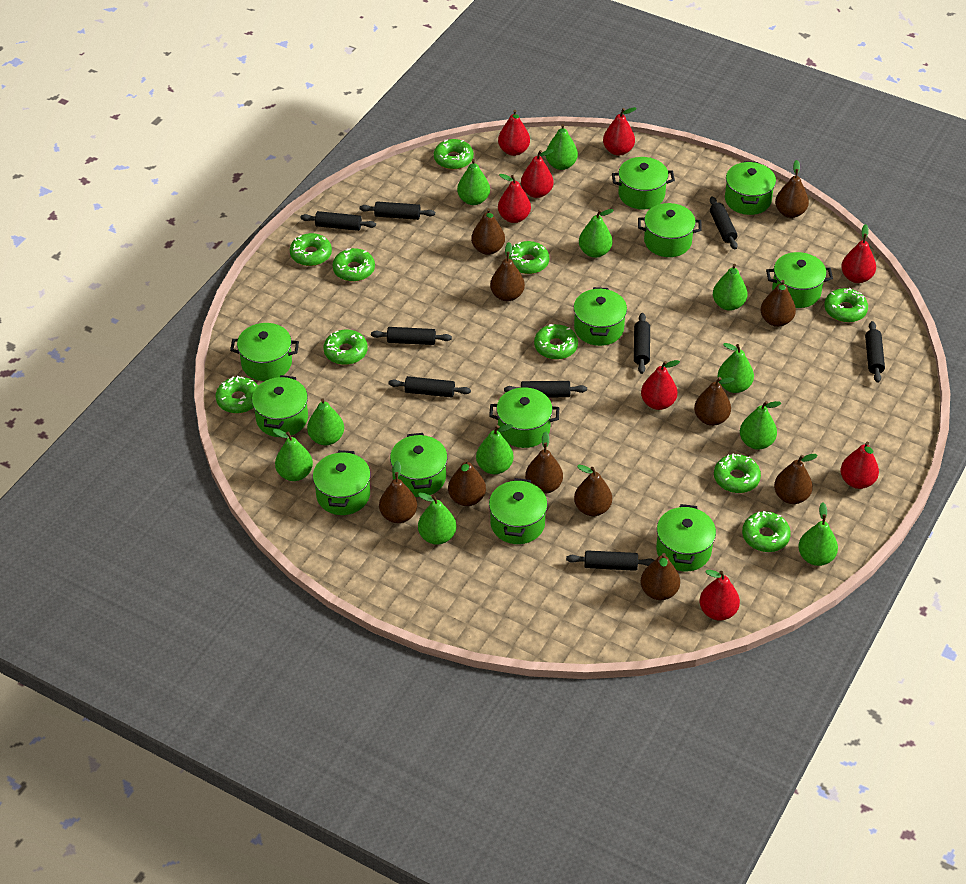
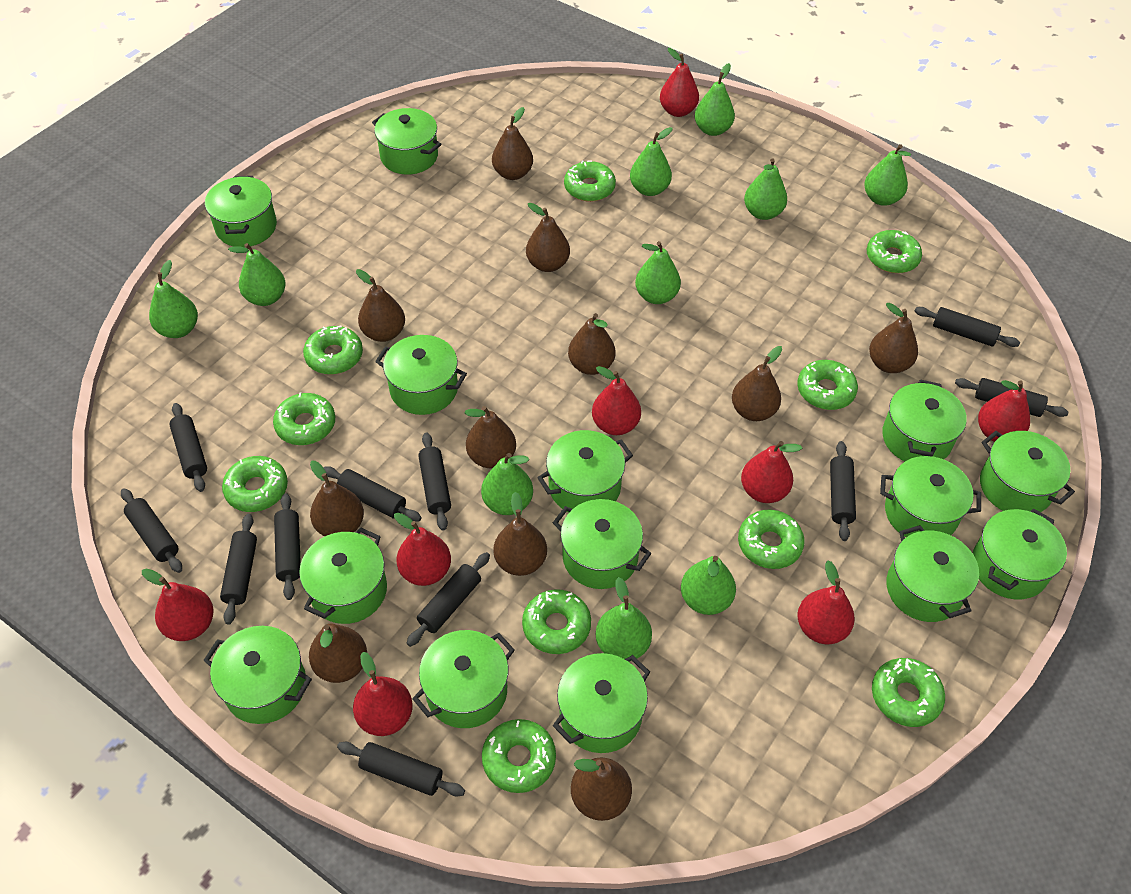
black rolling pin: [300,211,376,231] [360,201,435,220] [371,327,452,345] [389,376,471,397] [504,381,587,397] [566,550,655,571] [634,313,650,374] [710,196,737,249] [865,321,885,383] = 9 -> [121,488,182,573] [169,403,207,492] [220,514,257,625] [274,493,301,600] [323,466,422,522] [337,742,465,796] [407,552,490,647] [418,433,451,531] [830,441,856,541] [915,307,1020,347] [955,378,1069,417] = 11
green pear: [273,429,313,481] [307,398,344,445] [418,493,456,545] [457,159,490,205] [476,424,514,474] [546,124,578,170] [579,209,614,258] [713,264,748,311] [718,343,754,393] [740,401,781,450] [798,503,838,566] = 11 -> [149,260,198,338] [228,243,285,306] [481,453,533,515] [596,577,652,661] [630,127,673,196] [635,241,681,304] [681,556,736,615] [695,63,735,136] [744,158,787,220] [864,144,911,206] = 10
green pot: [230,323,299,381] [252,375,308,437] [313,450,371,515] [390,433,447,497] [489,387,559,448] [489,478,547,544] [574,287,627,346] [612,157,675,209] [638,203,702,257] [656,504,716,572] [725,161,776,215] [766,252,833,308] = 12 -> [203,626,312,724] [205,176,277,247] [299,527,387,624] [372,108,441,175] [375,335,467,415] [412,630,515,728] [537,430,633,512] [553,499,651,589] [553,653,650,753] [880,456,981,537] [882,380,967,461] [886,525,979,622] [973,508,1067,599] [980,431,1075,512] = 14

